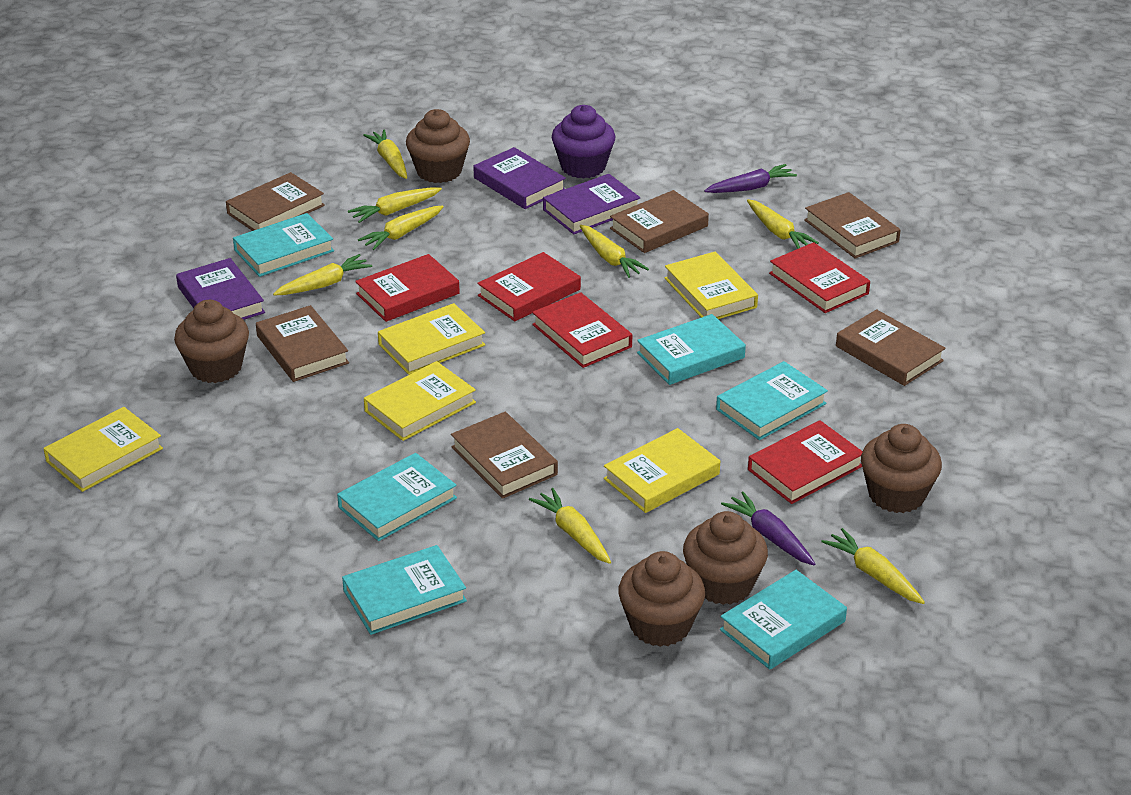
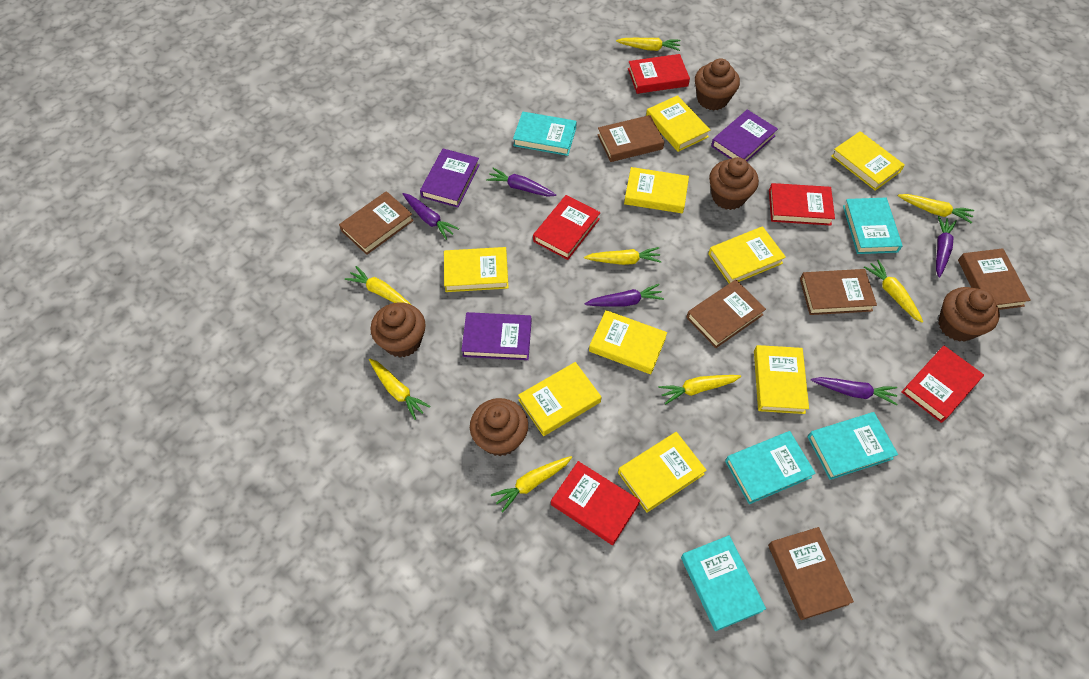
purple carrot: [704,164,797,193] [721,491,815,565] = 2 -> [403,193,459,240] [486,168,556,197] [584,284,664,307] [811,377,897,405] [936,216,957,277] = 5
purple cupcake: [552,105,615,179] = 1 -> none = 0
turquoise book: [233,213,334,277] [337,453,457,541] [342,545,467,635] [637,314,746,385] [716,361,828,440] [720,570,847,670] = 6 -> [513,112,577,156] [681,535,766,631] [725,431,816,504] [807,412,898,480] [843,198,903,254] = 5
yellow book: [43,407,163,492] [364,361,476,441] [378,303,485,375] [604,428,720,513] [665,252,758,319] = 5 -> [444,247,509,292] [518,362,601,436] [589,310,667,374] [618,432,707,513] [624,167,689,213] [646,95,710,152] [708,226,786,283] [754,345,809,414] [831,131,905,191] = 9

